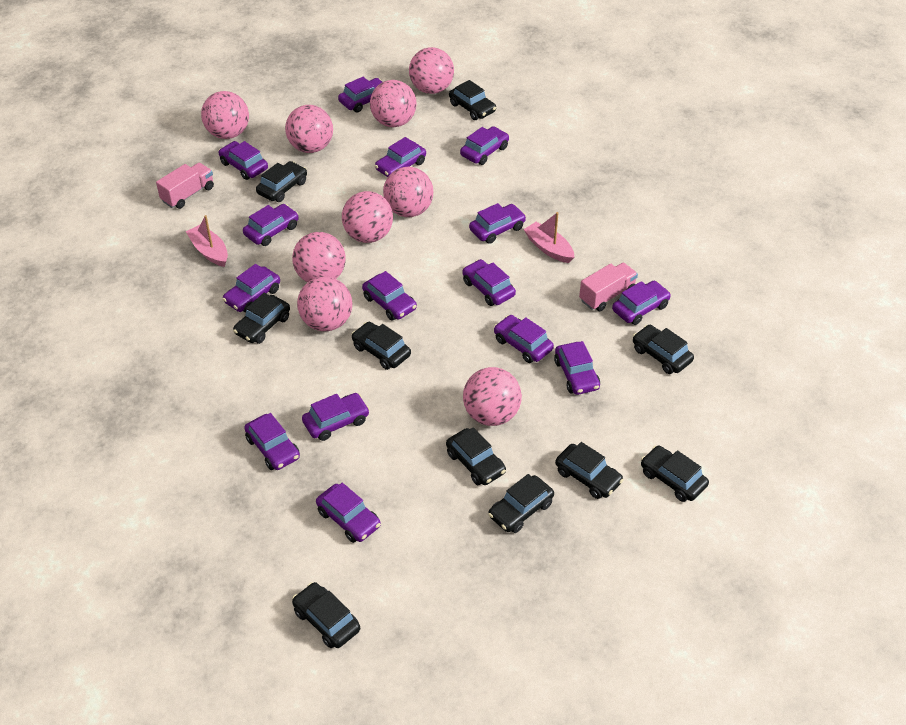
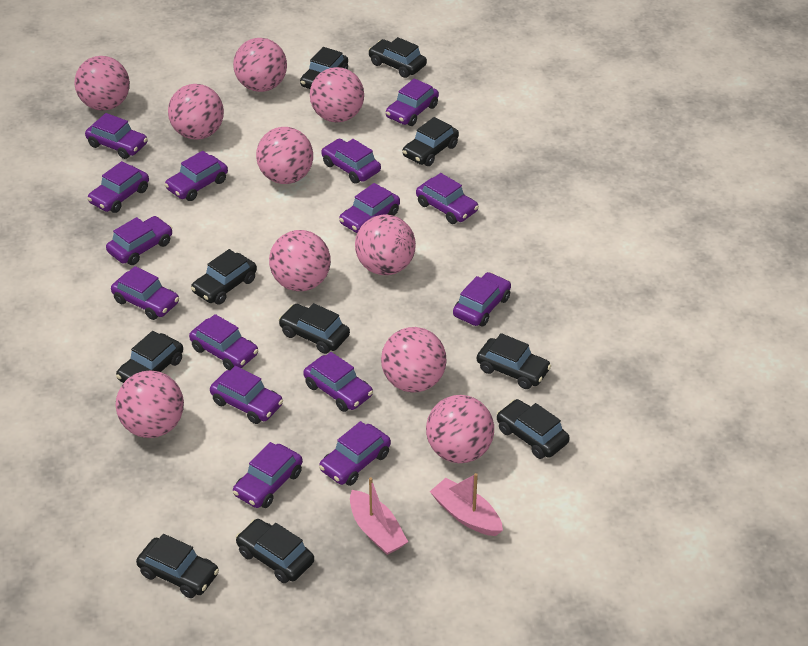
pink ball: [201,91,249,139] [285,105,333,153] [292,232,346,282] [297,277,352,331] [342,191,393,243] [370,80,416,127] [383,167,433,217] [409,47,454,94] [463,367,522,426] = 9 -> [75,56,130,111] [116,370,184,438] [168,84,224,140] [233,38,287,92] [256,127,313,184] [269,230,331,291] [310,67,364,123] [355,215,416,275] [381,327,447,392] [426,395,494,463] = 10
pink truck: [156,163,214,209] [579,263,638,311] = 2 -> none = 0

